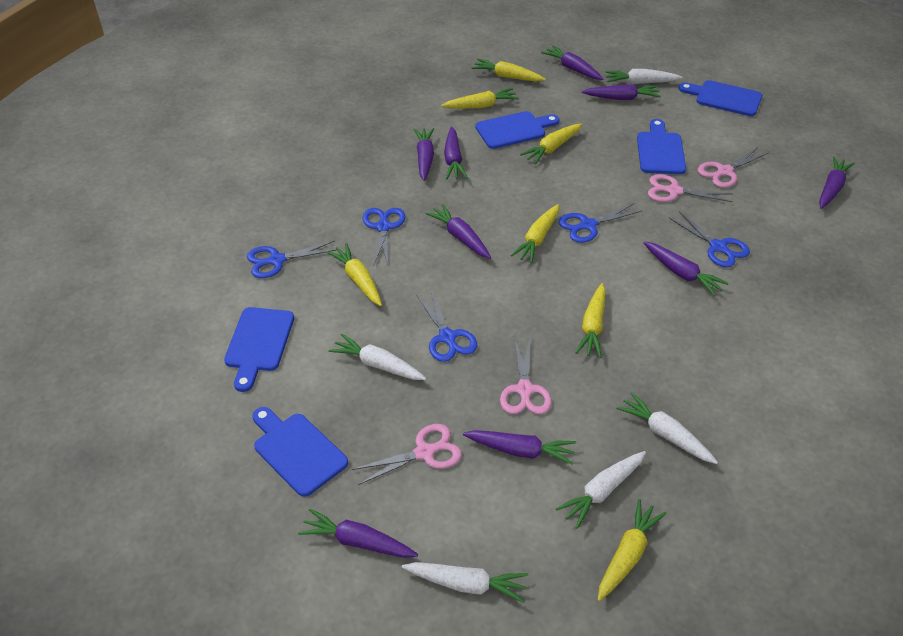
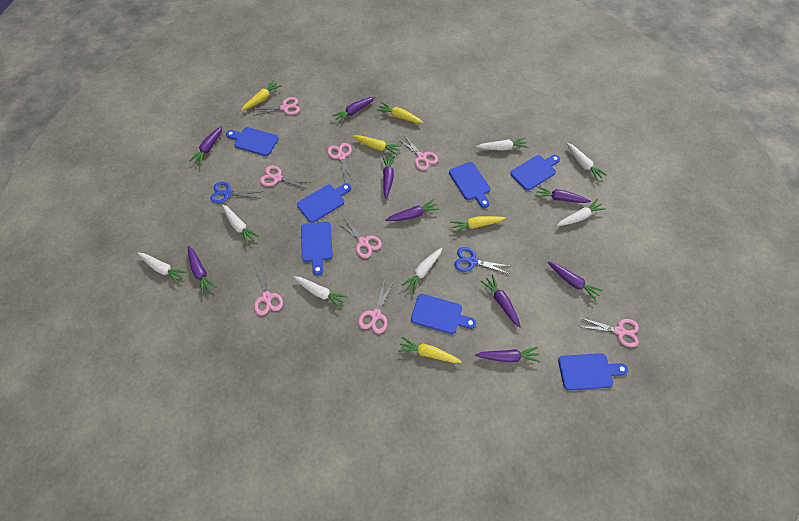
blue cutting board: [224,307,294,392] [252,407,348,497] [476,111,560,149] [637,119,686,174] [679,80,762,116] = 5 -> [226,127,279,156] [297,183,351,223] [301,222,333,275] [411,294,476,334] [449,162,490,208] [510,155,560,191] [558,353,628,390] = 7
blue scissors: [247,241,337,278] [363,208,406,267] [417,291,477,362] [559,203,642,243] [669,211,750,267] = 5 -> [210,182,262,203] [454,247,509,274] = 2
pink scissors: [352,424,462,485] [500,337,552,414] [648,174,733,202] [698,147,768,188] = 4 -> [253,97,300,116] [254,266,283,316] [260,166,311,189] [327,143,353,181] [337,218,382,258] [358,279,394,334] [397,135,438,170] [579,317,639,347] = 8
white carrot: [329,334,426,380] [402,562,528,603] [555,451,646,529] [605,69,683,84] [616,392,718,464] = 5 -> [138,253,188,284] [222,205,259,245] [293,276,348,309] [401,247,442,293] [477,138,528,151] [557,199,606,226] [567,143,607,181] = 7
yellow carrot: [326,243,382,306] [441,88,519,109] [472,59,546,82] [510,204,559,263] [520,123,582,164] [575,283,606,358] [598,499,667,601] = 7 -> [241,80,281,111] [352,135,402,155] [377,102,423,123] [398,337,462,363] [450,216,506,233] = 5

